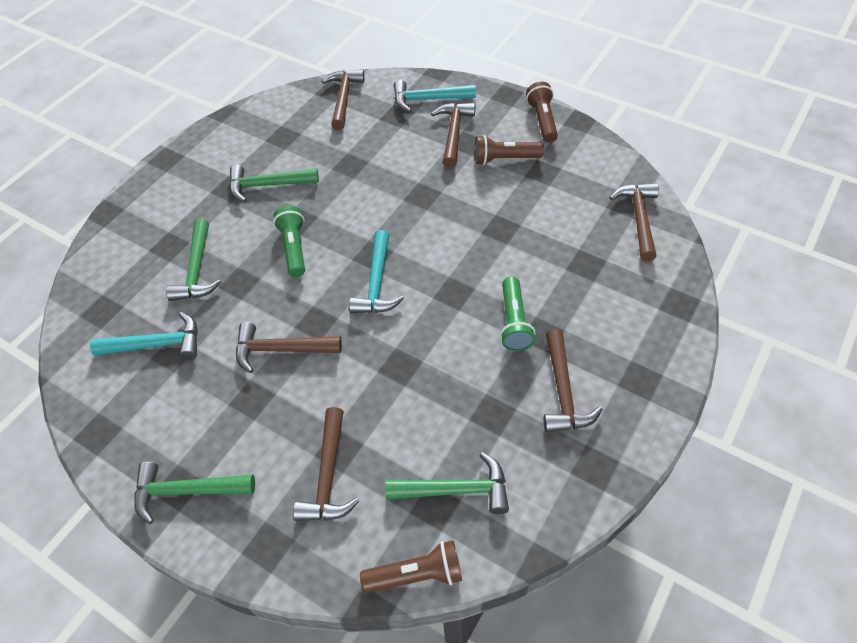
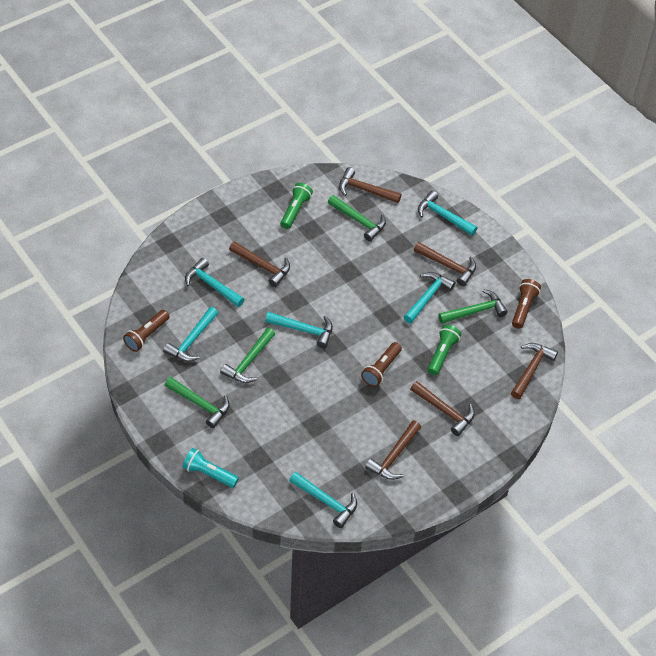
turquoise flashlight: none = 0 -> [182,448,239,488] = 1
turquoise hammer: [90,312,198,360] [349,230,404,313] [394,80,476,112] = 3 -> [163,307,218,362] [185,258,245,307] [265,312,333,348] [289,472,357,528] [404,272,456,324] [418,190,477,236] = 6

